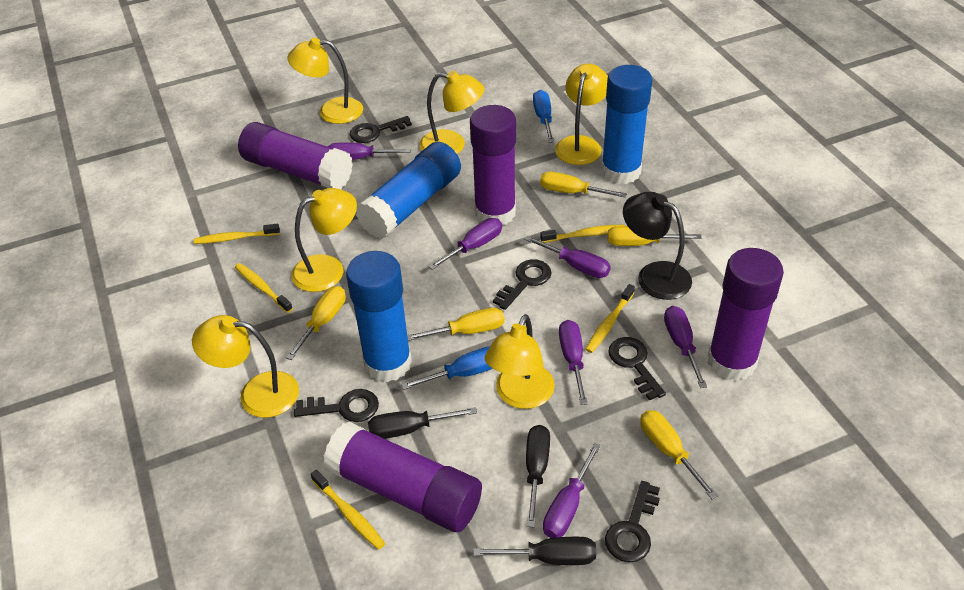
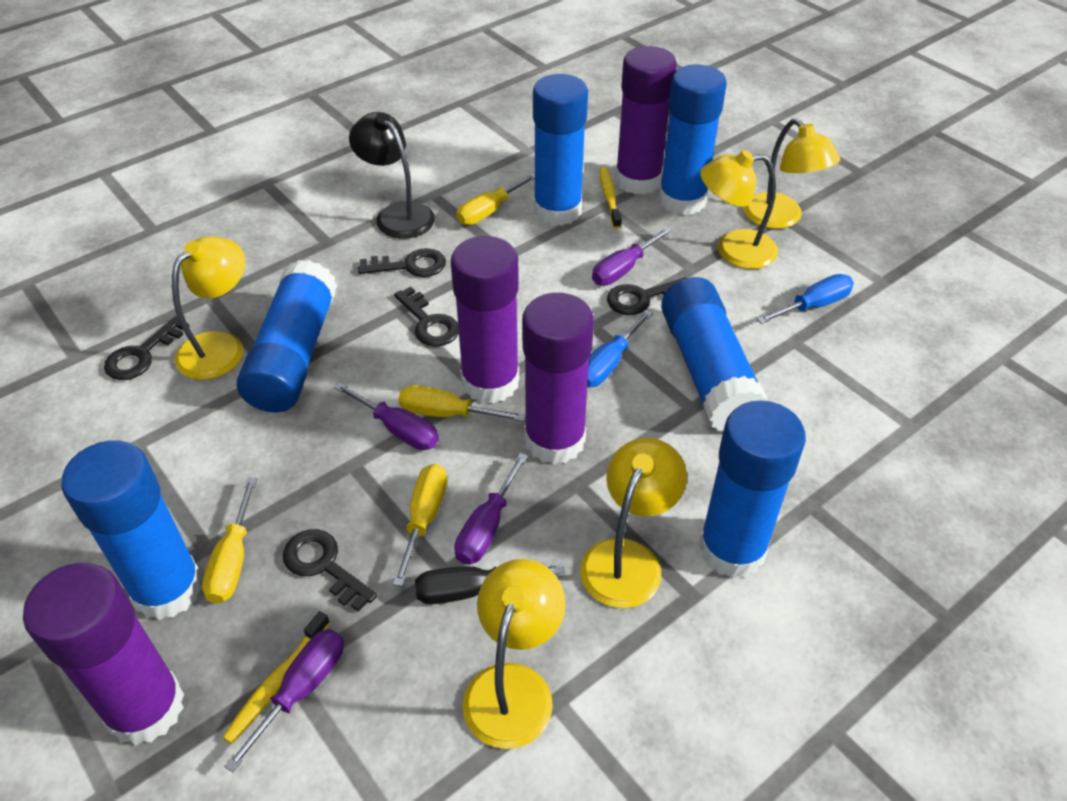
black screwdriver: [368,407,477,439] [473,537,596,565] [526,425,550,527] = 3 -> [415,564,564,604] = 1
blue glue stick: [346,251,412,382] [356,142,461,239] [601,65,652,184] = 3 -> [61,440,203,620] [237,260,337,413] [533,74,588,226] [658,65,727,215] [661,277,768,431] [699,400,806,578] = 6
purple screwdriver: [328,143,411,160] [428,218,502,270] [524,236,611,278] [543,443,601,538] [559,320,588,405] [664,306,707,388] = 6 -> [224,629,344,772] [334,382,439,450] [454,453,528,564] [592,227,672,285] = 4
yellow lamp: [192,315,299,418] [287,38,363,124] [291,188,357,292] [419,71,485,154] [485,314,555,409] [555,64,608,165] = 6 -> [172,236,245,380] [463,559,566,749] [580,438,687,608] [700,150,778,269] [743,118,840,229] = 5
yellow screwdriver: [286,286,346,360] [407,308,504,341] [540,172,627,198] [608,226,702,246] [640,410,718,499] = 5 -> [202,478,257,604] [393,464,447,586] [398,385,526,422] [456,173,535,225] = 4
yellow toothbrush: [194,224,280,244] [235,263,293,313] [311,470,385,550] [540,225,625,243] [585,284,635,353] = 5 -> [222,611,330,744] [599,167,621,229] = 2

